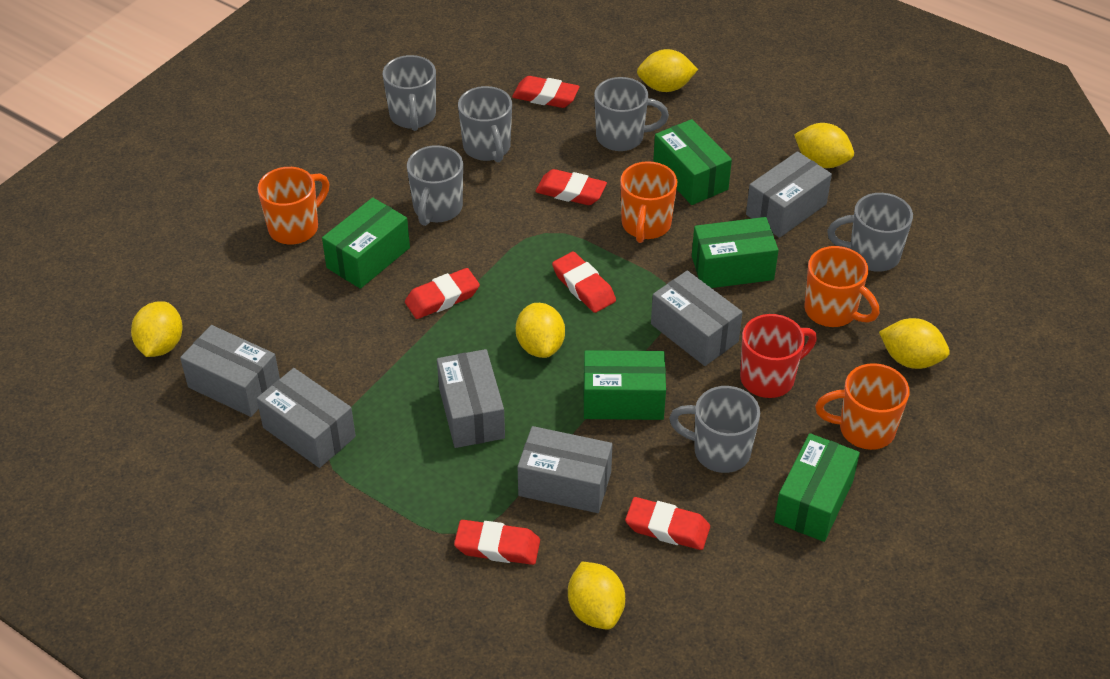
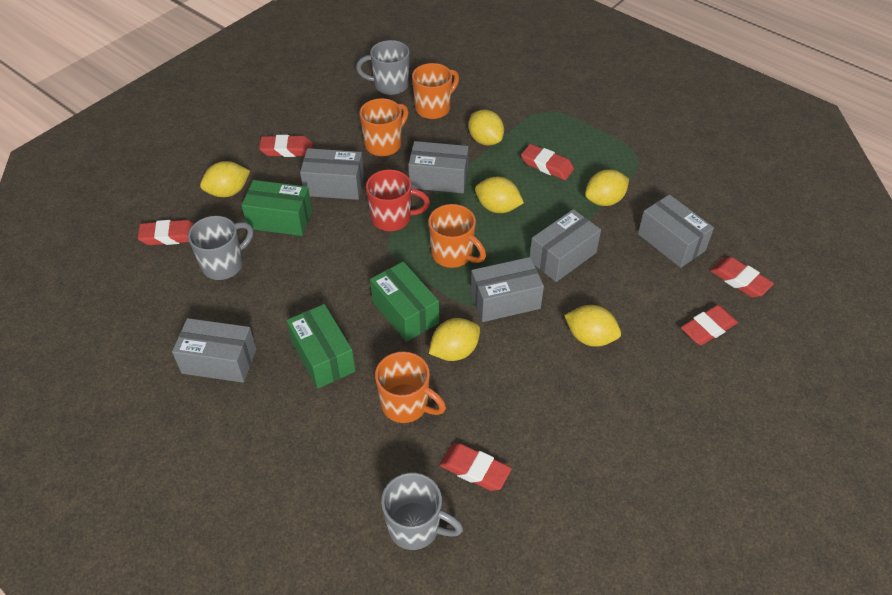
green box: [322,198,410,289] [583,350,666,420] [653,119,732,205] [692,217,779,288] [774,433,860,542] = 5 -> [241,180,312,236] [286,304,356,389] [370,262,439,342] = 3
grey mug: [383,55,436,131] [407,145,463,226] [458,86,512,162] [594,77,669,151] [669,386,760,473] [827,193,913,272] = 6 -> [188,216,253,280] [356,40,409,95] [381,473,463,550] = 3

